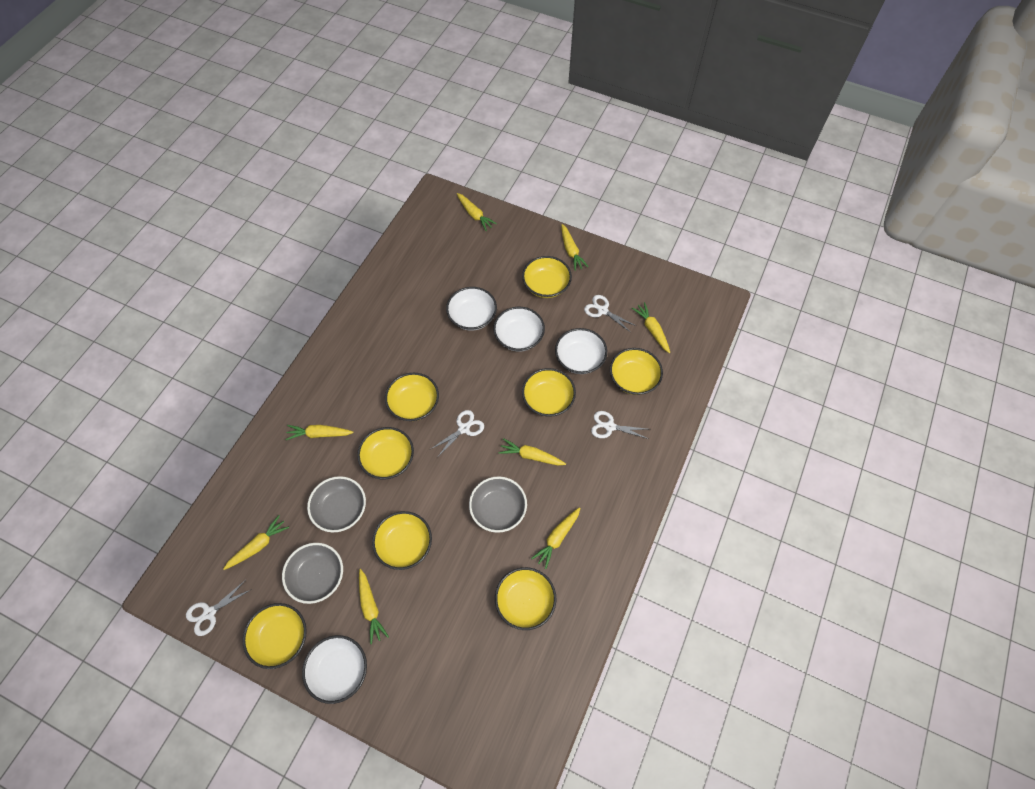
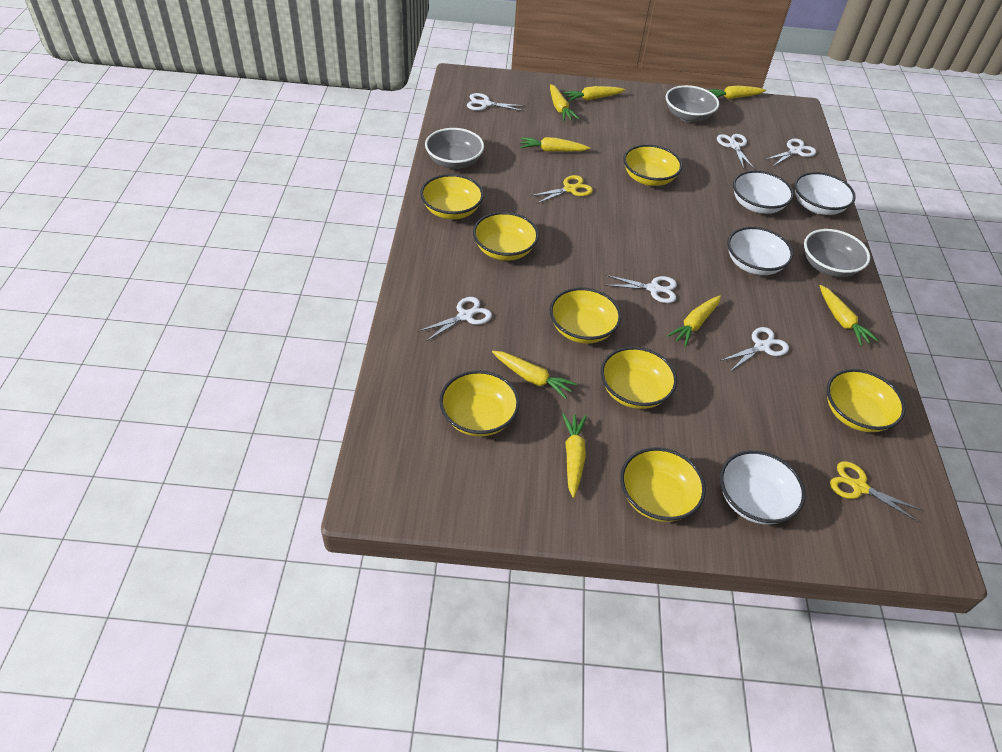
white scissors: [186,580,252,636] [431,410,484,456] [584,295,636,332] [591,411,649,439] = 4 -> [418,297,492,341] [467,93,525,111] [604,275,677,303] [717,134,755,170] [720,327,789,371] [765,138,816,166] = 6
yellow scissors: none = 0 -> [530,175,593,204] [830,461,922,522] = 2

